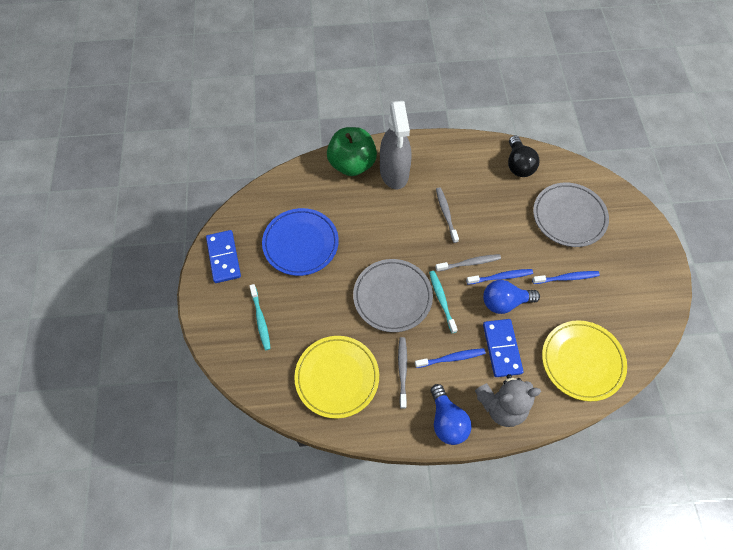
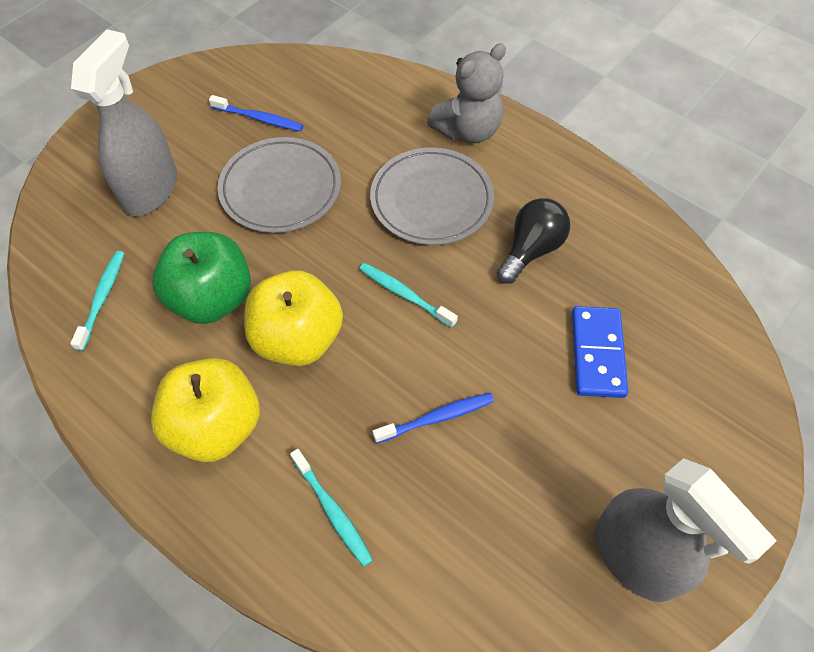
blue domino: [206,230,241,283] [483,319,524,377] = 2 -> [572,306,628,398] = 1
blue light bulb: [431,384,472,445] [483,280,540,314] = 2 -> none = 0
blue plate: [262,208,339,276] = 1 -> none = 0
blue toothbrush: [415,348,486,368] [466,269,533,285] [532,271,600,284] = 3 -> [209,95,303,131] [373,393,494,443] = 2
grey spray bottle: [380,101,411,189] = 1 -> [71,29,177,216] [595,458,777,602] = 2
grey toothbrush: [398,337,407,409] [435,254,501,272] [436,187,459,243] = 3 -> none = 0
turquoise toothbrush: [250,284,271,350] [429,271,458,333] = 2 -> [70,251,124,351] [290,449,373,567] [359,263,458,328] = 3
yellow apple: none = 0 -> [151,358,260,462] [244,270,343,366] = 2
yellow plate: [294,336,379,419] [542,320,627,401] = 2 -> none = 0

